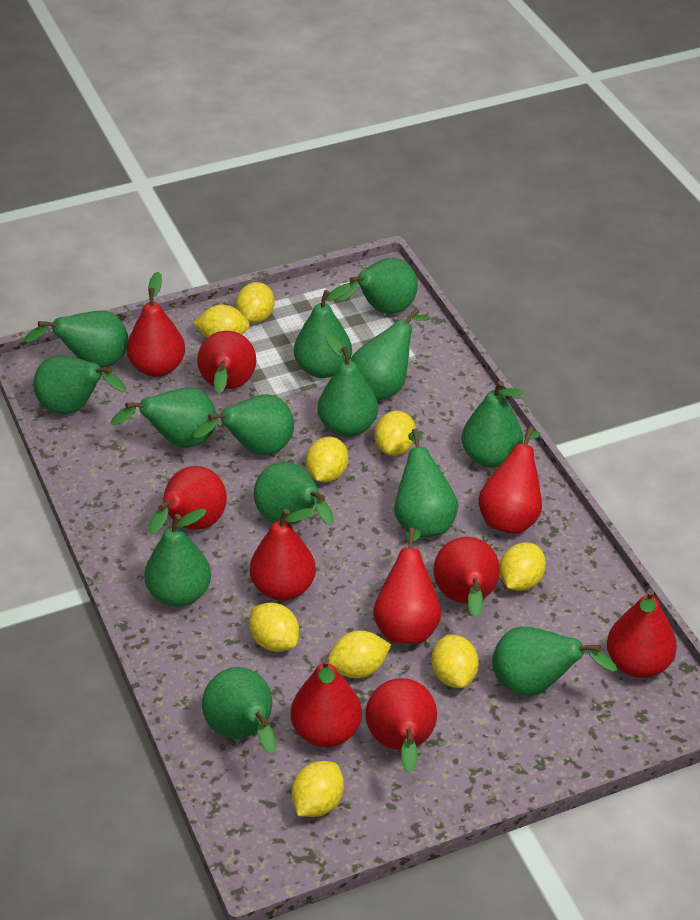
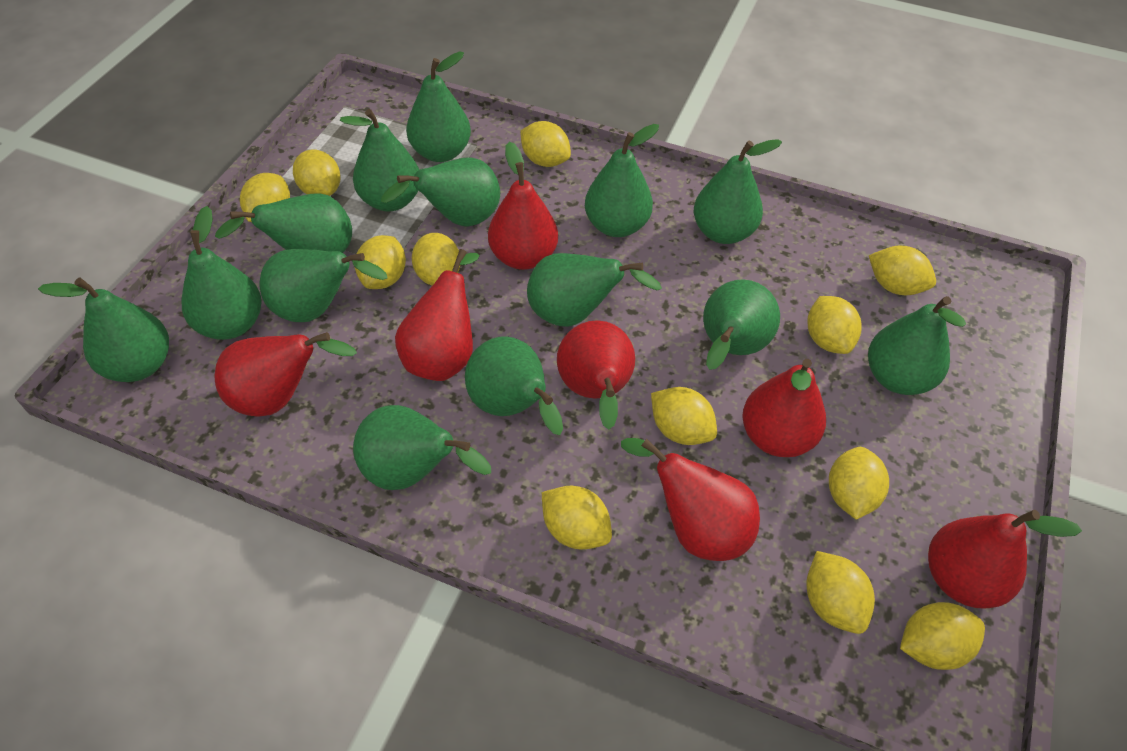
red pear: [127,272,185,377] [148,466,227,534] [197,331,256,393] [250,508,316,601] [291,657,362,747] [365,678,437,773] [373,528,441,644] [433,537,500,618] [478,426,542,534] [607,589,677,678] = 10 -> [214,332,357,417] [395,249,479,381] [488,142,558,270] [557,320,635,430] [621,438,760,561] [742,359,826,457] [928,510,1082,609] = 7
yellow lemon: [193,305,250,338] [236,282,275,323] [249,602,299,652] [291,761,344,817] [306,437,348,482] [328,631,391,678] [374,411,416,456] [431,634,479,688] [500,542,546,591] = 9 -> [240,173,290,222] [293,150,341,196] [355,235,406,289] [412,233,460,286] [520,121,571,167] [542,486,612,549] [651,387,717,445] [806,551,875,634] [807,296,862,354] [829,447,889,520] [869,246,936,295] [900,602,985,670] = 12

